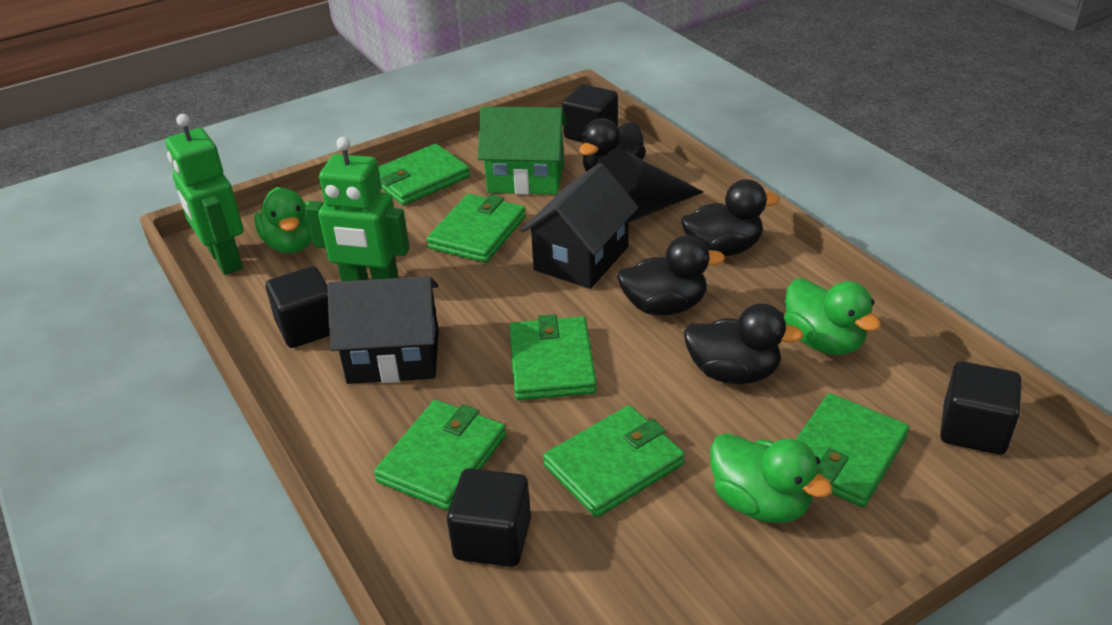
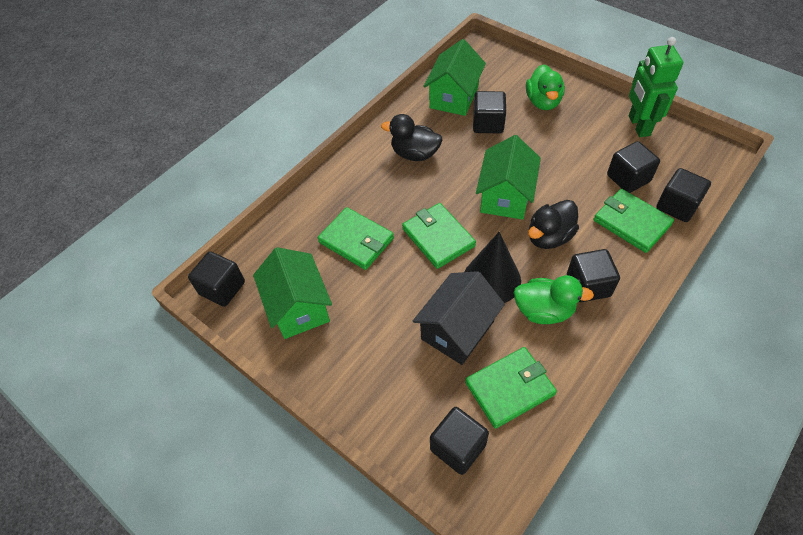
black cube: [266,266,329,348] [447,468,531,567] [562,84,618,143] [940,361,1021,455] = 4 -> [188,251,245,307] [430,407,489,475] [473,91,506,133] [567,249,620,302] [607,141,660,193] [656,168,711,222] = 6
black duck: [579,118,646,172] [617,235,725,315] [681,179,780,256] [684,303,804,384] = 4 -> [381,114,442,161] [528,200,579,249] = 2
black house: [327,276,439,384] [521,163,639,289] = 2 -> [412,271,505,365] = 1
green duck: [254,187,313,254] [710,433,833,523] [784,278,881,355] = 3 -> [514,275,594,324] [526,64,565,110] = 2
green house: [478,106,567,195] = 1 -> [253,247,332,339] [423,39,486,116] [476,135,541,219] = 3
green robot: [165,114,244,275] [305,137,410,281] = 2 -> [629,37,683,137] = 1
green wallet: [374,400,506,511] [378,144,470,205] [426,194,526,263] [509,314,597,400] [543,405,685,518] [795,393,909,507] = 6 -> [318,207,394,270] [402,203,476,269] [465,347,557,429] [593,189,674,253] = 4

